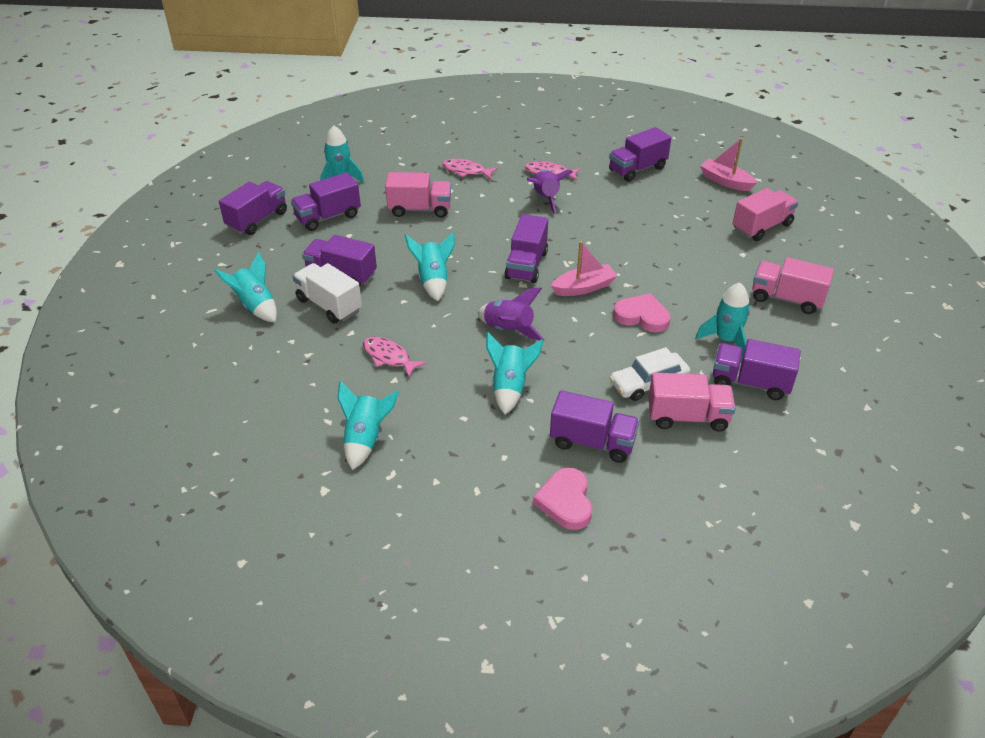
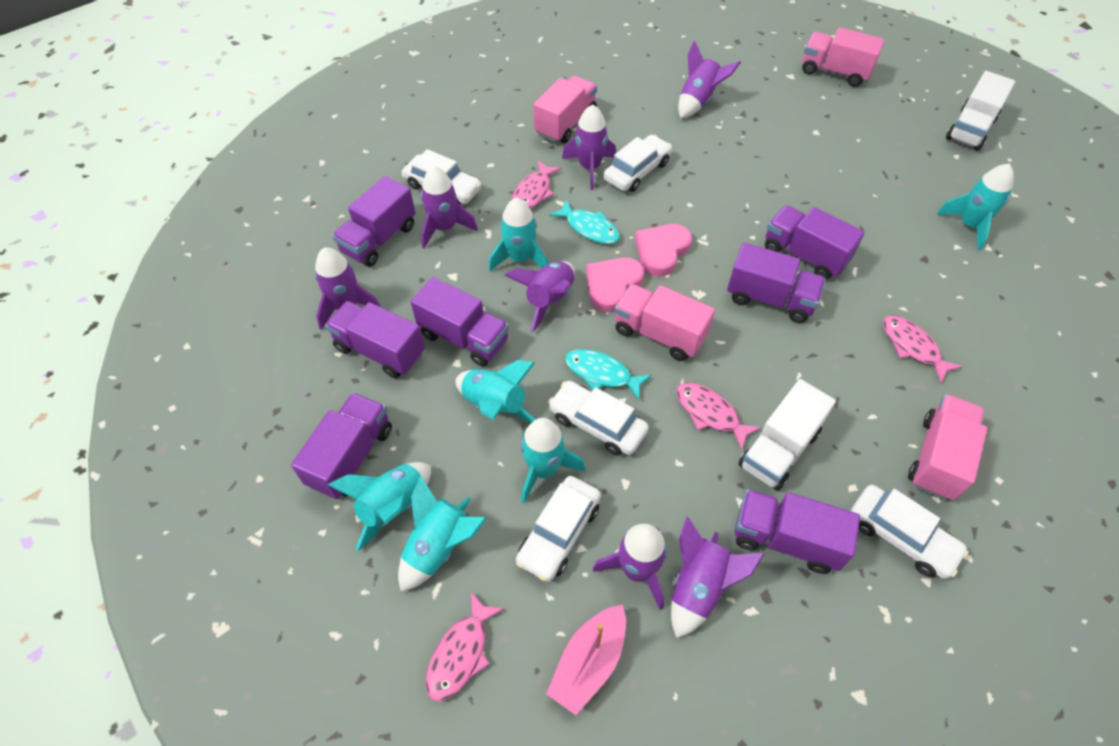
pink boat: [551,241,617,296] [700,138,757,191] = 2 -> [546,604,626,715] = 1
pink fish: [363,337,426,377] [442,159,498,179] [524,161,581,181] = 3 -> [426,592,505,702] [512,160,562,209] [676,383,762,450] [883,316,963,383] = 4
purple rocket: [478,287,545,341] [527,169,573,214] = 2 -> [315,247,381,330] [421,166,478,248] [505,261,575,333] [562,105,616,190] [593,524,667,610] [671,517,764,638] [678,40,741,118] = 7
turquoise fish: none = 0 -> [549,200,620,244] [565,349,652,400] = 2
white car: [610,347,690,401] = 1 -> [402,149,482,204] [516,476,601,582] [548,381,649,456] [604,135,672,192] [851,485,968,579] = 5
white truck: [293,263,362,324] = 1 -> [739,379,836,491] [946,71,1015,151] = 2

